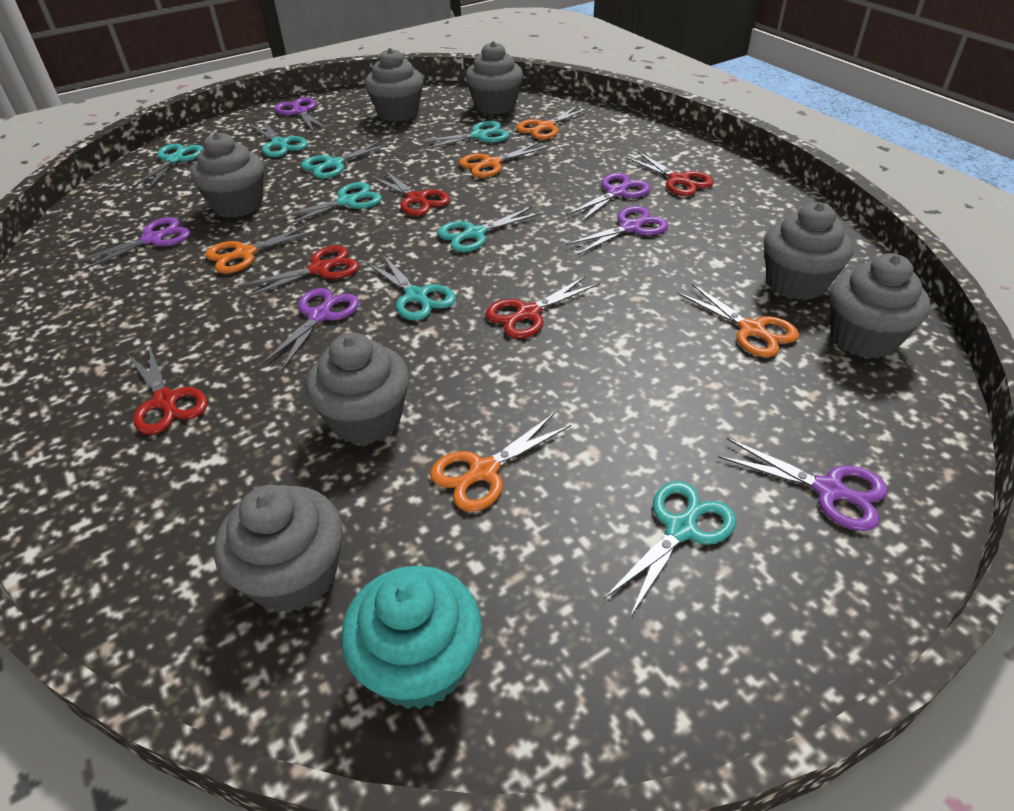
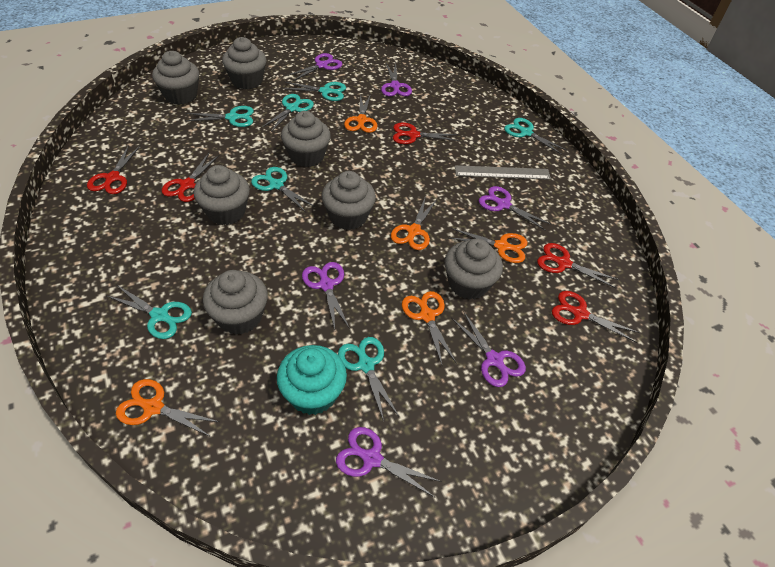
grey ruler: none = 0 -> [455,165,551,180] = 1
turquoise scissors: [133,143,203,190] [249,119,308,157] [278,182,382,226] [301,140,391,179] [366,255,456,321] [418,121,509,150] [437,207,542,252] [604,481,736,617] = 8 -> [107,285,192,339] [185,106,254,127] [251,167,315,212] [261,94,314,132] [282,82,346,101] [338,337,399,421] [504,118,567,155] = 7

